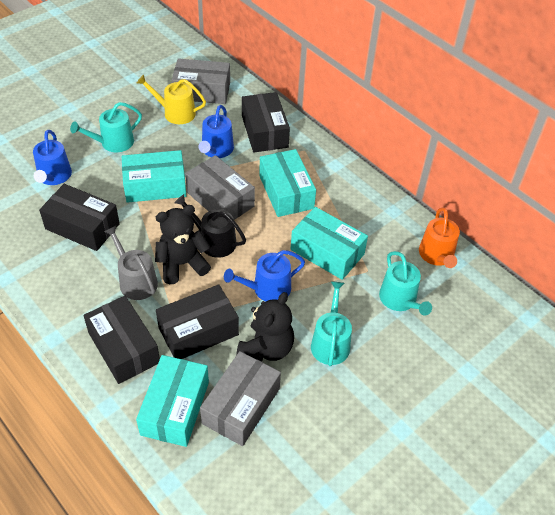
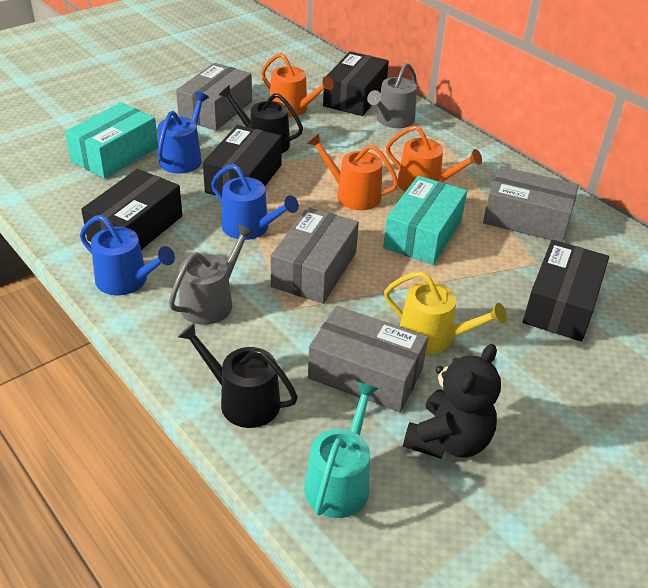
black teddy bear: [155,205,211,284] [236,292,294,362] = 2 -> [403,344,501,459] = 1
black watering can: [175,194,246,258] = 1 -> [178,323,298,428] [219,85,303,154] = 2
grey box: [172,58,230,104] [185,155,255,220] [200,351,281,446] = 3 -> [176,63,252,131] [271,207,359,304] [308,306,428,412] [483,166,579,242] = 4
grey watering can: [104,226,158,300] = 1 -> [169,224,255,325] [367,63,417,128] = 2
orange watering can: [419,207,460,268] = 1 -> [261,53,334,117] [307,133,399,210] [386,125,482,192] = 3
turquoise box: [122,150,186,203] [136,355,209,447] [259,149,316,217] [291,207,368,280] = 4 -> [65,102,158,179] [383,176,467,265] = 2
turquoise watering can: [70,102,142,152] [311,281,352,366] [379,251,432,316] = 3 -> [305,382,379,518] = 1

